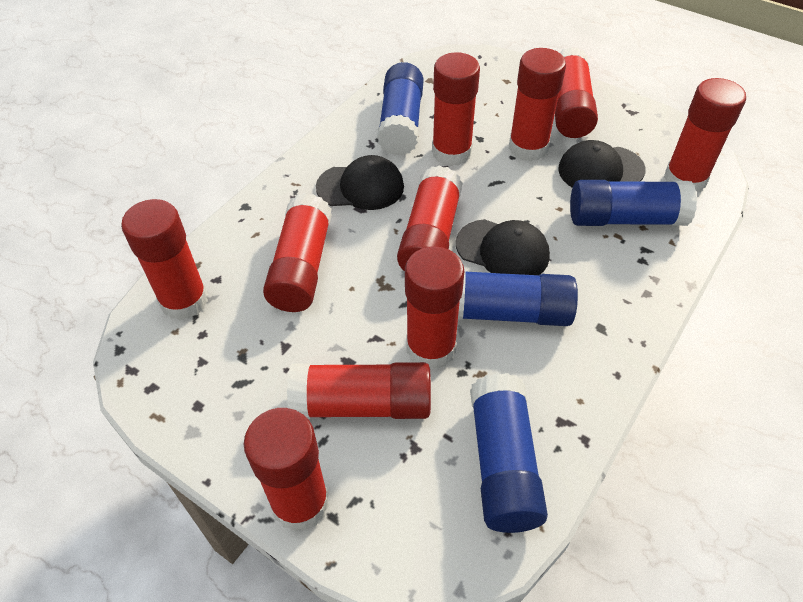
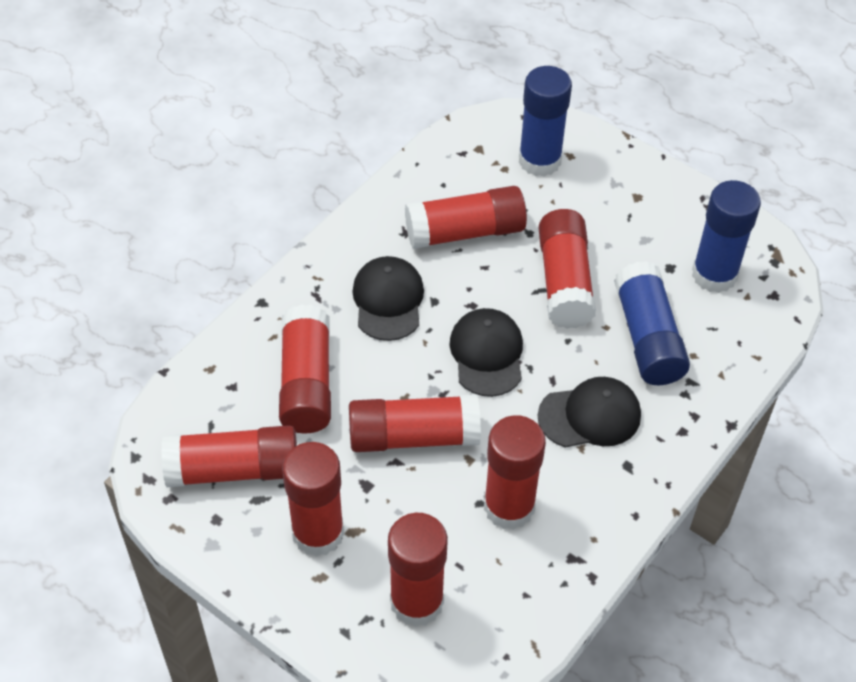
blue glue stick: [377,62,423,156] [458,271,578,326] [470,373,548,533] [570,180,697,226] = 4 -> [519,66,572,177] [614,261,690,385] [692,180,761,293] = 3
red glue stick: [121,199,208,320] [244,408,329,531] [263,193,332,312] [287,362,431,419] [397,165,463,271] [405,246,464,369] [432,52,480,166] [509,48,566,161] [555,47,598,138] [664,78,746,192] = 10 -> [161,425,297,487] [279,304,331,433] [282,442,344,557] [349,394,481,452] [388,513,448,627] [405,186,527,249] [484,415,546,530] [539,209,596,329] = 8

